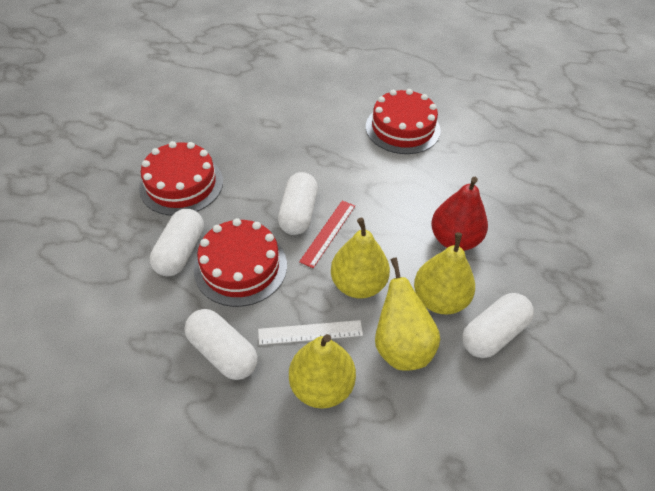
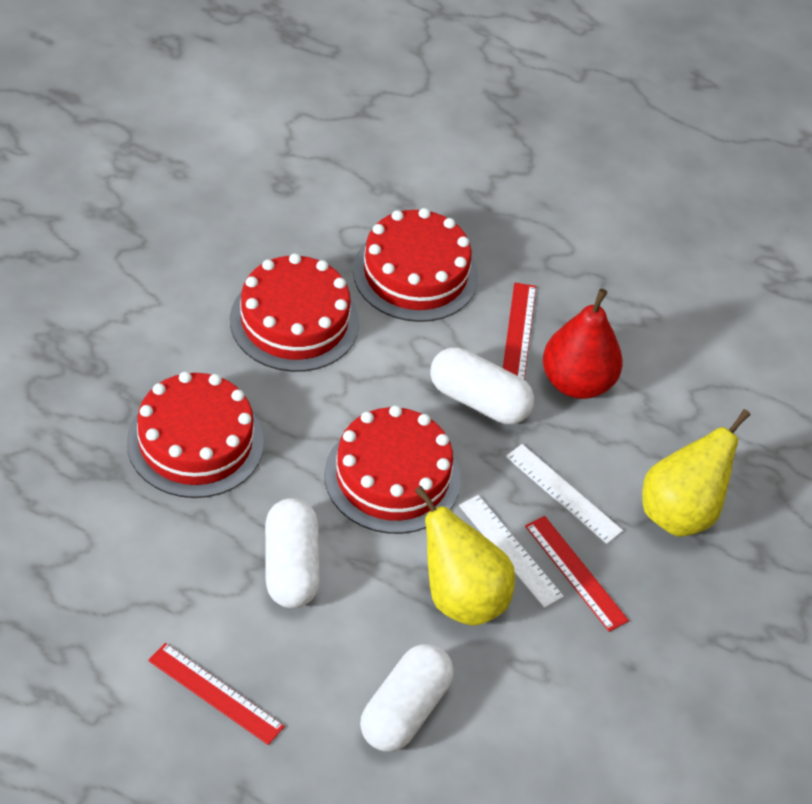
red cake: [139,141,223,216] [194,218,287,307] [366,89,441,154] = 3 -> [127,372,264,498] [230,253,359,372] [324,405,461,534] [353,208,478,322] = 4
red ruler: [299,201,355,268] = 1 -> [148,643,285,745] [503,283,536,380] [525,516,629,632] = 3
white capsule: [150,209,204,276] [184,309,257,380] [278,172,318,235] [462,293,534,358] = 4 -> [265,498,320,608] [360,644,454,752] [430,347,534,424] = 3
white ruler: [258,320,363,345] = 1 -> [459,495,564,608] [506,444,623,544] = 2
yellow pear: [289,334,356,409] [331,218,390,298] [375,258,440,371] [414,232,475,314] = 4 -> [414,486,515,626] [642,409,750,537] = 2

